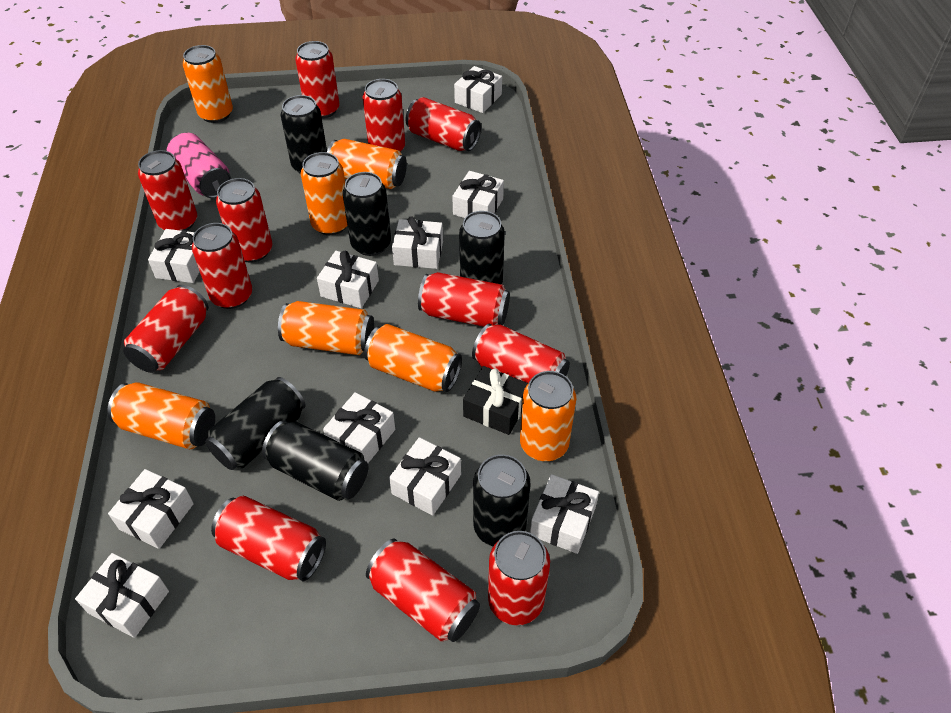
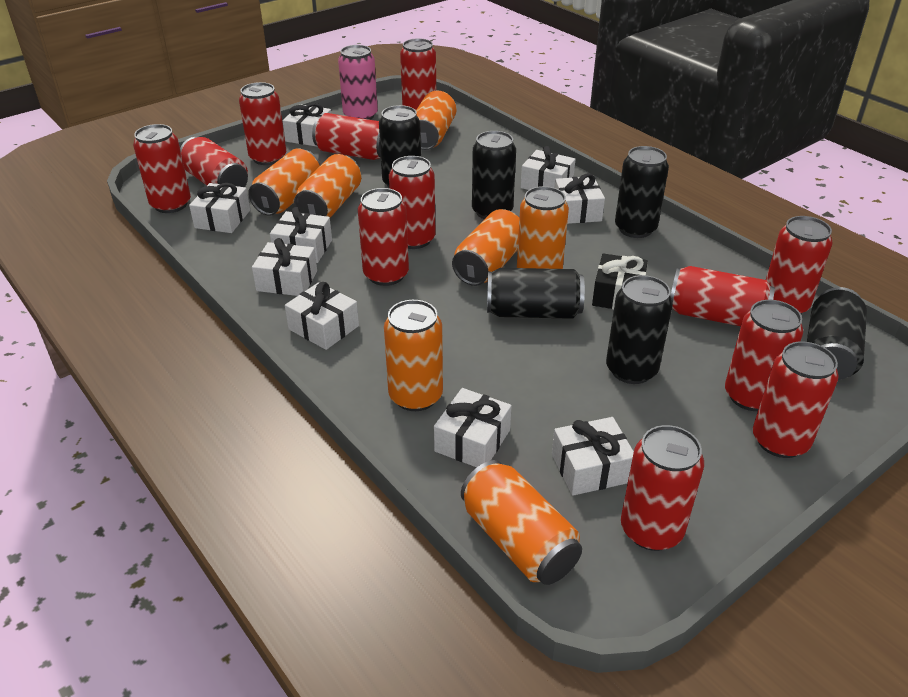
white gift: [75,553,169,638] [108,469,194,549] [148,229,200,283] [317,251,379,308] [323,392,395,463] [389,437,461,516] [392,217,443,269] [452,171,504,218] [454,66,502,113] [530,474,599,554] = 10 -> [189,183,250,233] [252,238,317,296] [270,207,332,263] [283,103,331,147] [285,282,359,350] [434,388,512,467] [521,146,575,190] [552,417,634,496] [554,174,605,224] = 9

